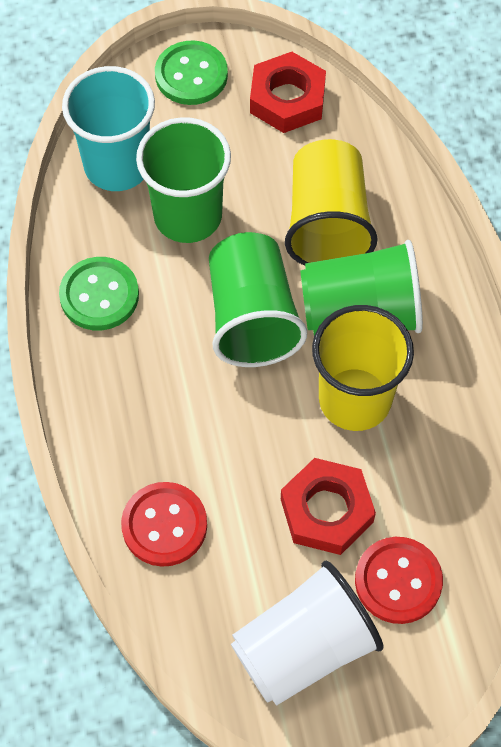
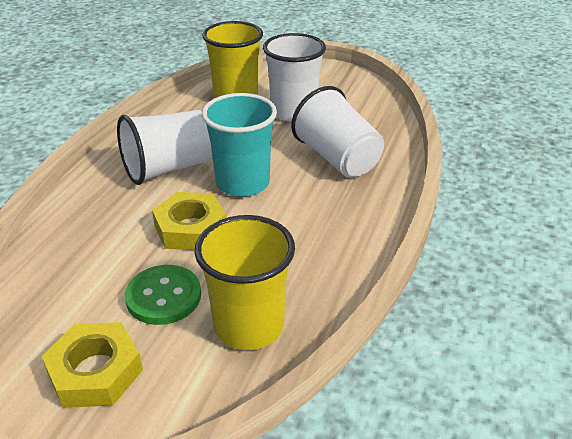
green button: [59,257,139,330] [155,41,228,105] = 2 -> [125,265,201,325] = 1
green cup: [136,117,231,243] [209,232,307,367] [300,240,423,335] = 3 -> none = 0
red button: [121,482,207,567] [355,537,443,624] = 2 -> none = 0
red nut: [250,52,326,133] [281,458,376,555] = 2 -> none = 0
white cup: [231,561,383,705] = 1 -> [117,110,212,185] [263,33,326,122] [291,86,384,178] = 3
yellow nut: none = 0 -> [42,322,143,408] [152,192,227,250] = 2

